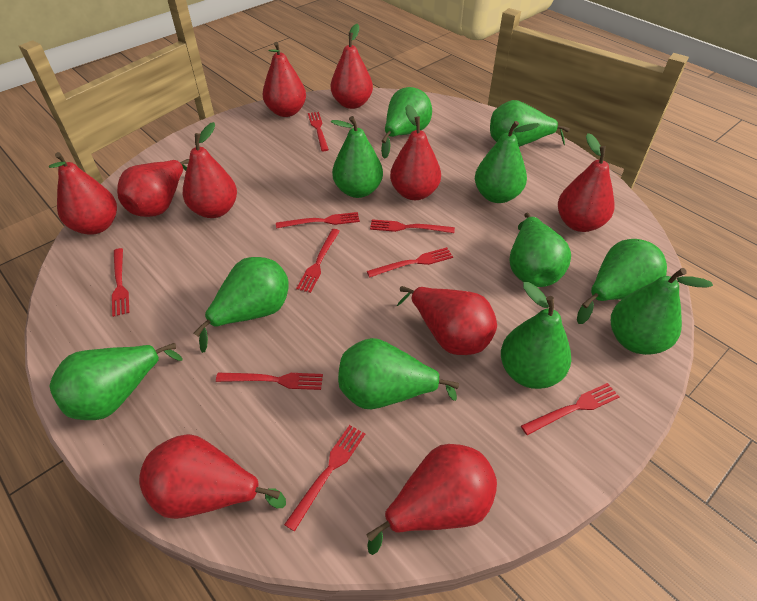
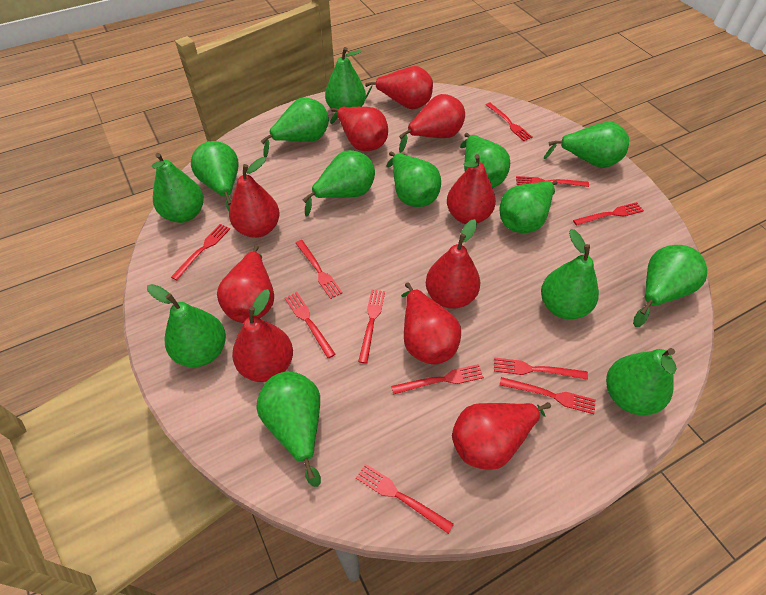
green pear: [49,343,183,420] [194,257,289,353] [331,116,383,198] [338,338,459,409] [381,87,432,159] [475,121,540,203] [490,100,570,147] [501,282,571,389] [509,212,571,287] [577,239,667,324] [611,268,713,355] = 11 -> [147,284,226,367] [152,153,204,223] [191,141,239,211] [256,371,321,487] [260,98,329,157] [303,150,375,216] [325,47,366,113] [387,152,441,207] [460,133,510,188] [499,180,558,233] [541,229,599,319] [543,122,629,168] [606,348,677,415] [633,245,707,327] = 14
red fork: [112,248,129,317] [216,373,323,390] [276,212,360,228] [284,425,365,532] [296,229,340,293] [308,112,329,151] [367,247,453,278] [370,219,455,233] [521,383,619,435] = 9 -> [171,224,230,280] [285,292,335,359] [296,240,343,299] [356,464,454,534] [358,290,385,364] [391,364,484,395] [486,103,532,141] [494,358,588,380] [500,377,596,414] [516,176,589,187] [573,202,644,226] = 11

